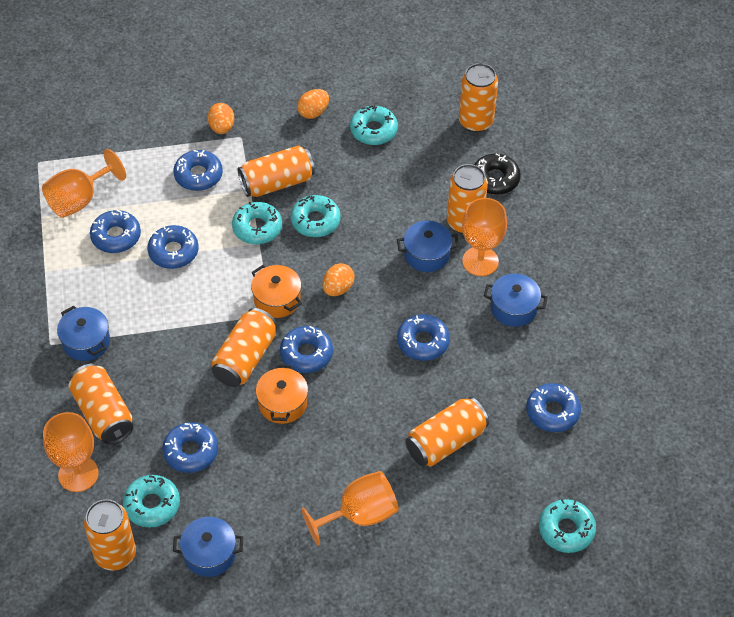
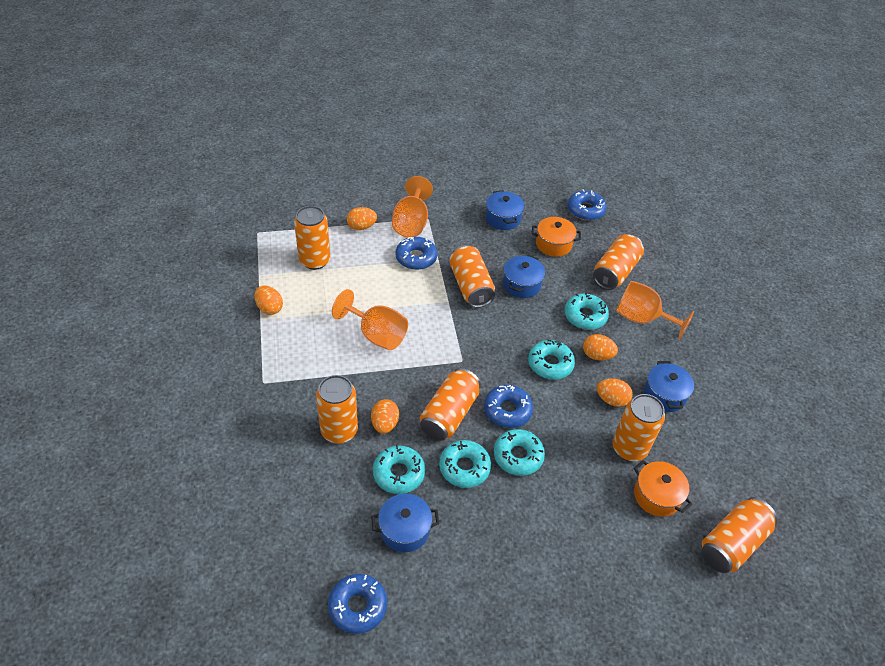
black donut: [474,153,521,195] = 1 -> none = 0
blue donut: [90,210,141,253] [147,225,199,269] [163,422,218,473] [173,150,223,191] [280,326,333,373] [397,314,450,361] [526,383,581,432] = 7 -> [328,574,387,634] [395,237,437,270] [484,385,533,428] [568,189,607,220] = 4
orange egg: [208,103,234,134] [297,89,329,119] [322,263,355,296] = 3 -> [254,286,283,315] [347,207,377,230] [371,399,399,434] [583,334,618,361] [597,379,633,407] = 5
orange goblet: [42,149,126,218] [43,412,99,492] [301,471,399,546] [462,198,507,276] = 4 -> [332,289,408,350] [392,176,433,238] [616,281,694,340] = 3

